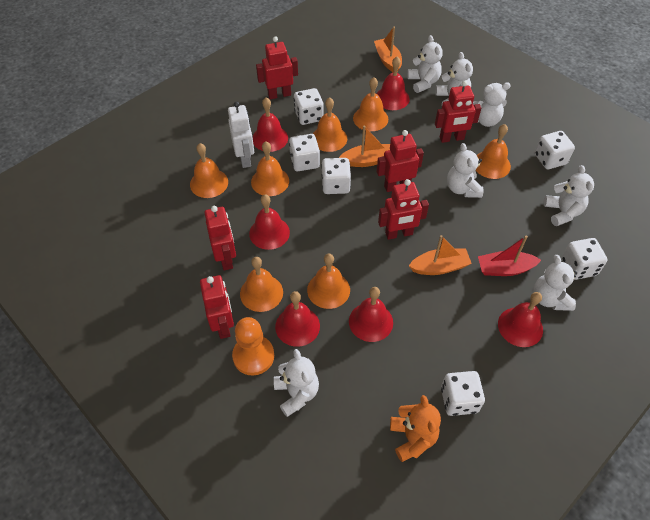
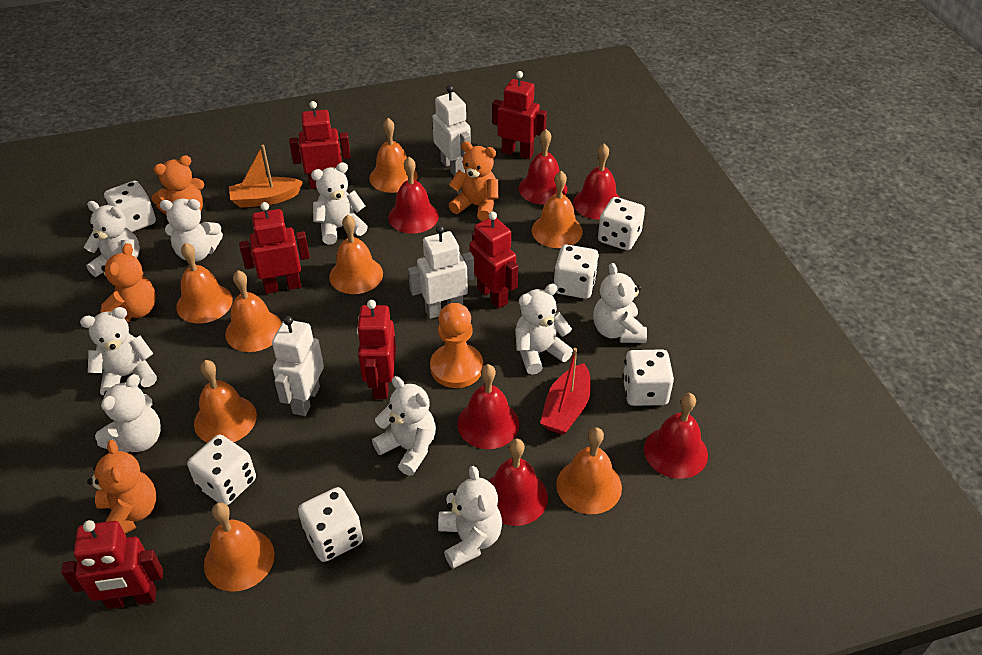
orange bell: [190,143,228,198] [240,257,283,312] [251,141,289,196] [307,254,350,309] [313,97,347,152] [353,77,388,131] [476,124,511,179] = 7 -> [176,243,233,323] [194,360,257,443] [204,502,275,592] [225,270,282,352] [329,215,383,294] [370,118,418,193] [532,171,583,248] [556,427,622,514] = 8
orange boat: [339,125,390,167] [374,26,402,72] [409,235,472,275] = 3 -> [229,145,303,208] = 1
orange teddy bear: [390,395,441,462] = 1 -> [87,440,156,534] [100,243,156,322] [151,155,204,215] [449,141,499,221] = 4
white robot: [228,101,254,168] = 1 -> [272,316,324,416] [408,225,474,319] [432,85,471,176] = 3
white teddy bear: [274,349,319,417] [407,35,443,93] [435,52,473,104] [447,143,483,198] [473,83,511,127] [534,255,577,311] [544,165,594,226] = 7 -> [80,307,157,395] [84,201,140,277] [95,374,161,453] [160,199,223,262] [311,162,368,245] [372,376,436,476] [438,466,502,569] [515,284,573,375] [593,263,647,343] = 9

